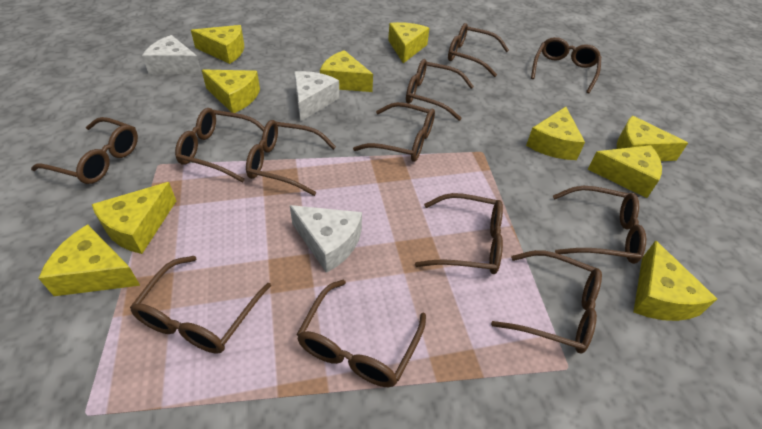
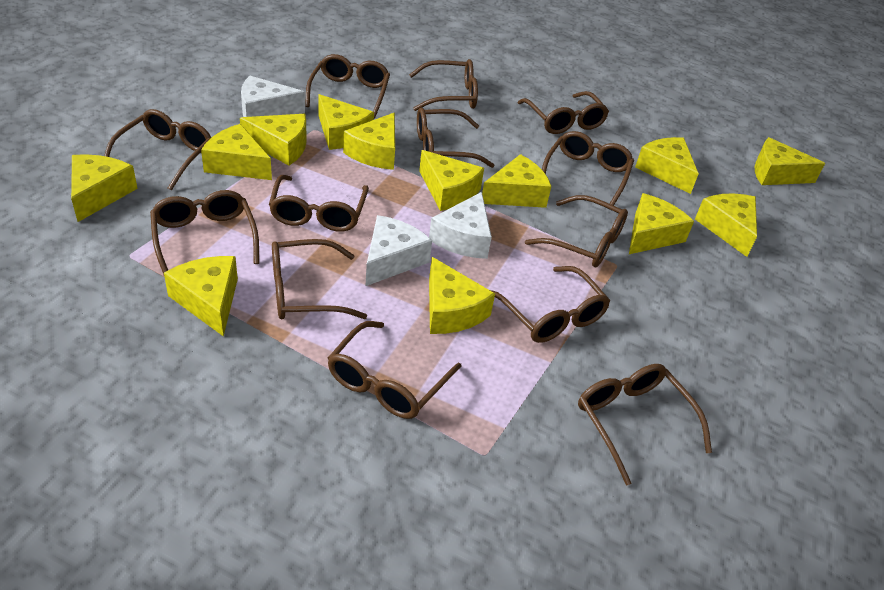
brown glasses: [31,117,138,184] [130,256,271,354] [175,108,265,182] [246,120,336,196] [296,280,426,387] [353,102,435,162] [406,59,474,121] [415,193,503,274] [448,23,509,77] [491,250,602,353] [531,37,601,94] [553,186,646,264] = 12 -> [104,109,211,191] [150,190,259,275] [269,175,369,232] [272,239,367,319] [305,54,390,119] [328,321,462,419] [409,59,478,111] [417,107,495,168] [490,266,610,343] [517,91,609,134] [525,195,628,267] [542,131,634,206] [578,364,712,486] = 13
yellow cheese: [38,224,140,296] [92,182,176,254] [191,25,244,64] [202,69,260,113] [320,50,373,92] [388,22,429,63] [526,107,585,160] [588,145,662,198] [617,116,688,161] [633,240,717,321] = 10 -> [71,154,138,222] [164,256,238,337] [201,124,272,180] [240,114,307,166] [318,94,374,150] [343,113,395,170] [419,150,484,211] [429,257,495,334] [482,154,551,208] [629,193,694,254] [635,137,699,194] [695,193,757,257] [754,137,825,185] = 13

